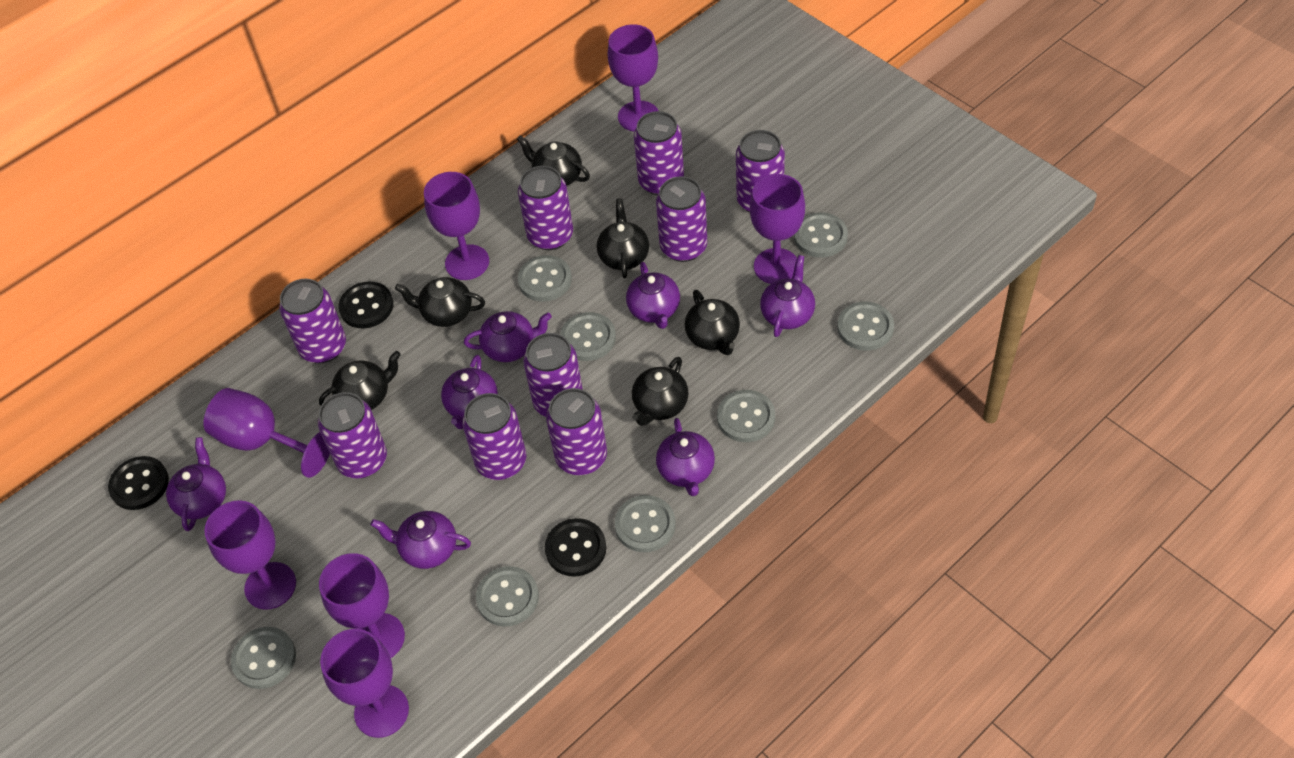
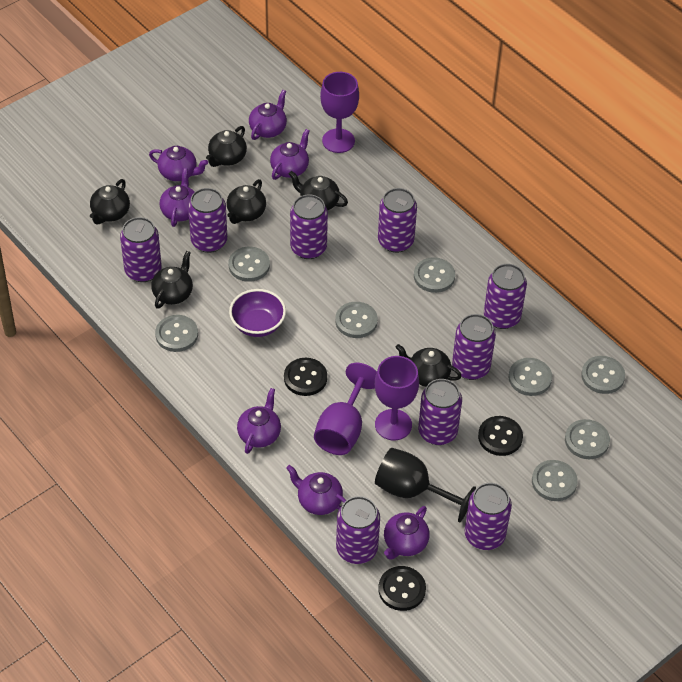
black goblet: none = 0 -> [375,448,476,522] = 1
purple bowl: none = 0 -> [229,289,286,337] = 1
purple goblet: [203,388,330,478] [204,500,296,610] [319,553,405,658] [320,629,409,738] [424,172,489,280] [608,24,659,131] [750,174,805,284] = 7 -> [314,363,377,455] [320,72,359,153] [375,356,419,440] = 3

